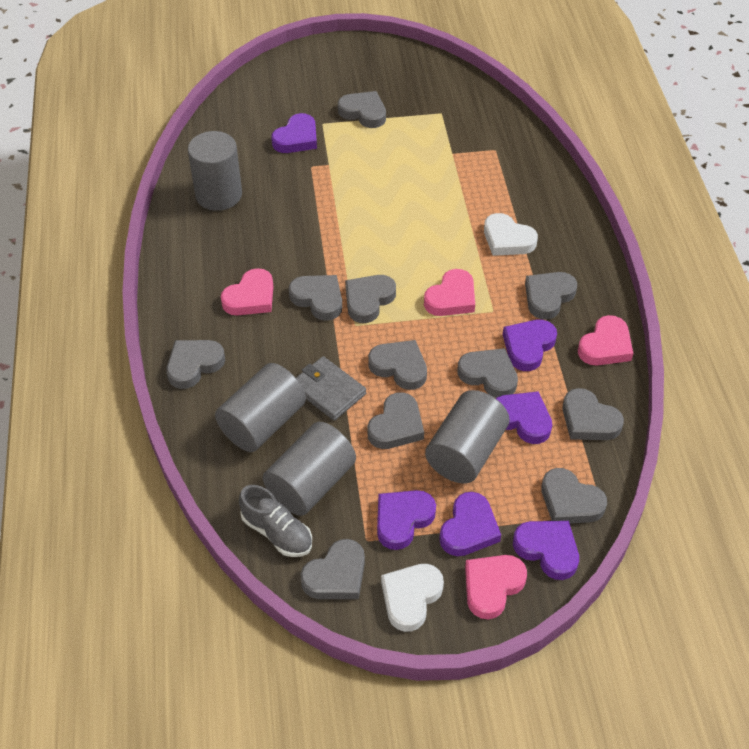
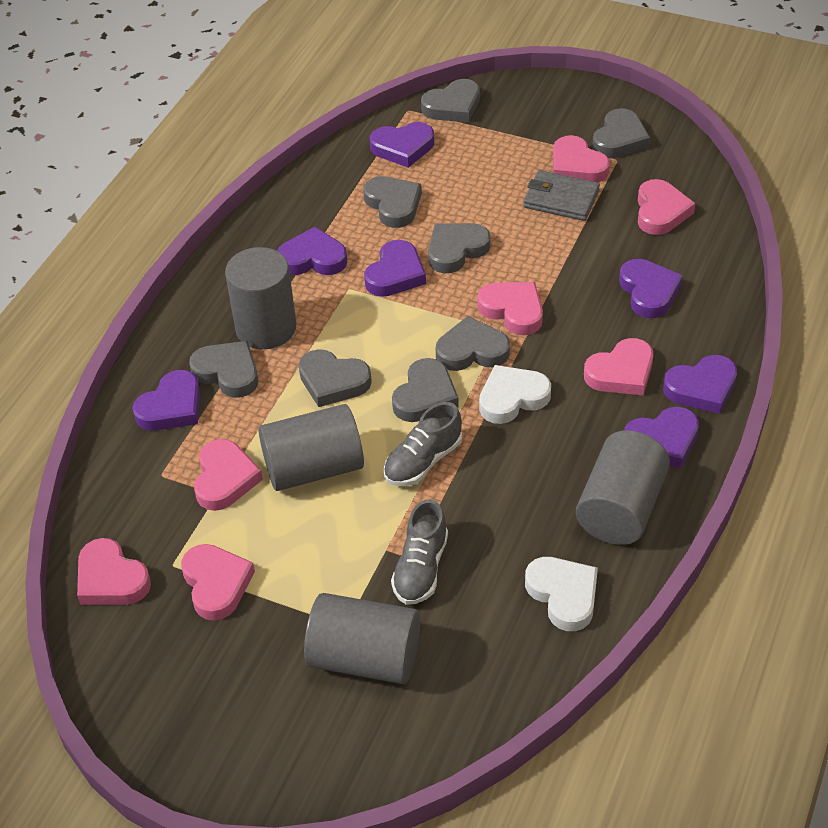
grey heart: [166,340,225,389] [289,275,342,321] [300,539,365,599] [338,91,386,128] [345,275,396,323] [367,392,424,449] [368,340,427,390] [457,348,518,398] [525,272,577,320] [541,468,607,524] [562,388,624,440] = 11 -> [189,341,258,398] [298,349,372,407] [363,176,422,228] [392,358,459,422] [421,79,480,123] [428,223,490,273] [436,316,510,371] [592,108,650,158] = 8
grey shoe: [239,485,312,557] = 1 -> [384,402,462,486] [391,499,448,605] = 2
pink heart: [221,268,273,315] [424,269,475,316] [465,555,527,619] [578,315,633,366] = 4 -> [77,538,151,605] [181,544,255,621] [194,439,263,511] [477,282,543,335] [553,135,610,183] [584,338,653,395] [638,179,695,235] = 7
purple heart: [271,113,317,153] [377,490,436,550] [439,492,501,556] [496,391,552,444] [503,320,557,371] [513,521,579,580] = 6 -> [132,370,200,431] [277,227,348,275] [364,240,426,297] [370,122,434,168] [619,259,683,318] [624,407,699,469] [663,355,738,414] = 7

